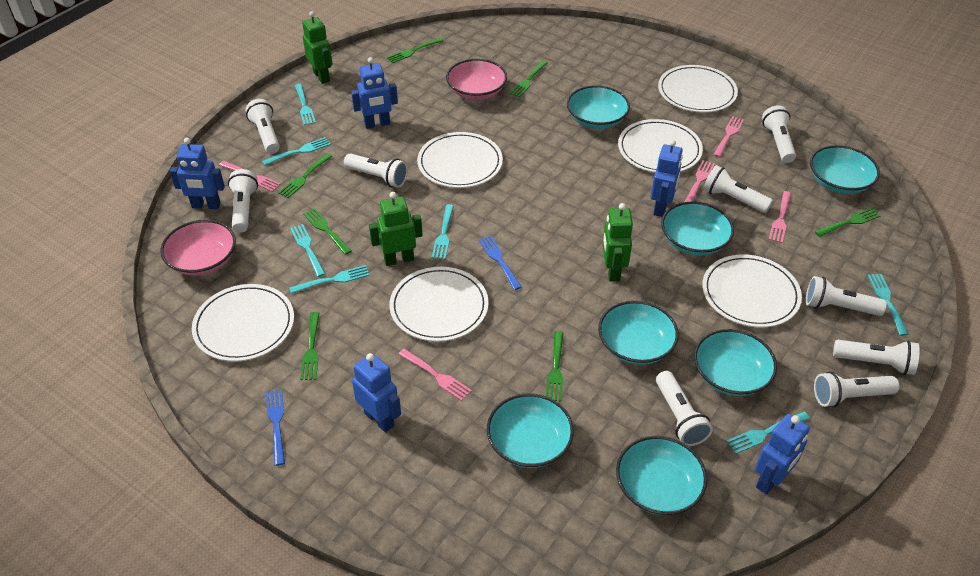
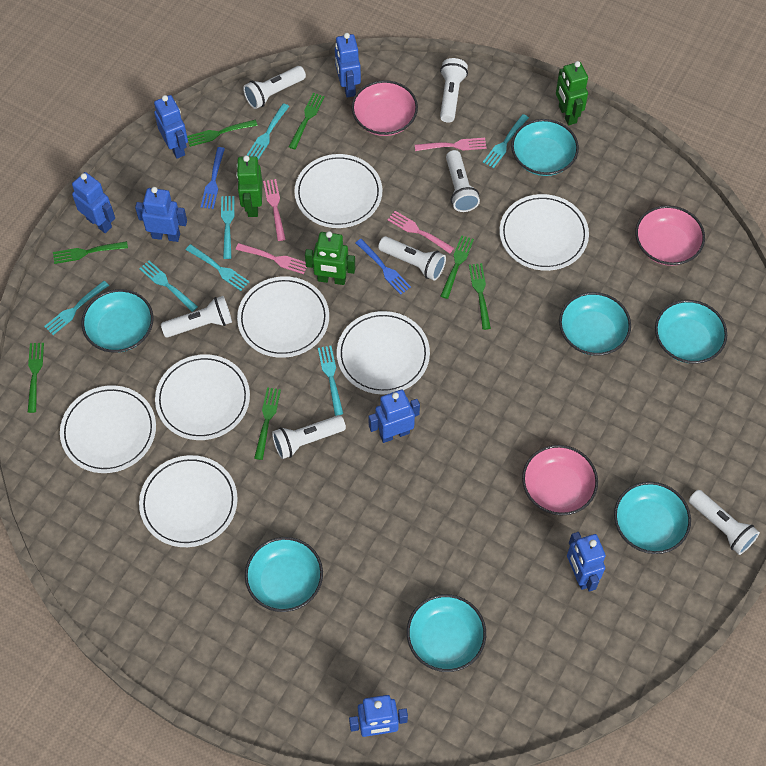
blue robot: [170,138,225,209] [351,57,398,129] [352,353,401,432] [651,140,683,217] [755,414,810,494] = 5 -> [72,172,115,233] [135,187,187,242] [154,95,188,159] [335,33,361,98] [349,695,408,737] [368,390,420,443] [567,532,606,592] = 7
pink bowl: [161,220,236,276] [446,59,507,100] = 2 -> [351,80,418,136] [522,445,598,516] [635,205,705,266] = 3
pink fork: [219,161,281,192] [398,349,472,401] [685,160,715,202] [713,116,744,157] [769,191,792,243] = 5 -> [236,243,307,274] [263,179,286,241] [388,211,454,254] [415,138,487,151] = 4
white flashlight: [228,169,258,233] [245,99,280,154] [344,153,408,188] [656,371,713,446] [703,165,773,213] [762,105,796,163] [806,276,887,316] [814,372,899,407] [833,340,920,375] = 9 -> [161,296,232,338] [243,66,306,109] [272,415,346,459] [378,236,446,281] [440,58,468,122] [446,150,480,212] [689,490,760,555] = 7
white plate: [192,284,294,362] [390,267,489,342] [417,132,503,188] [618,119,703,173] [658,65,738,113] [702,255,802,327] = 6 -> [60,385,156,473] [139,455,238,547] [155,354,250,440] [237,276,329,358] [294,154,382,228] [337,311,430,394] [500,194,589,271] = 7

